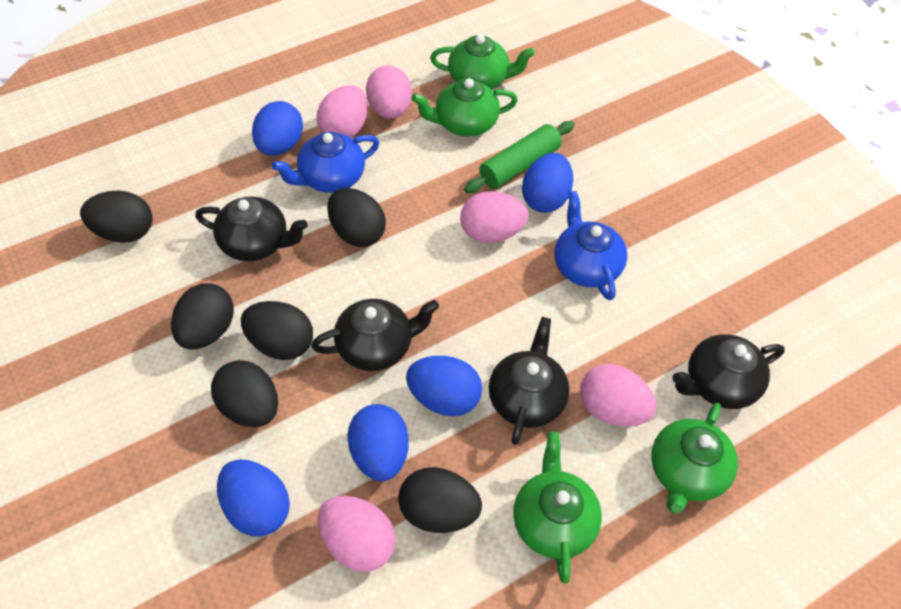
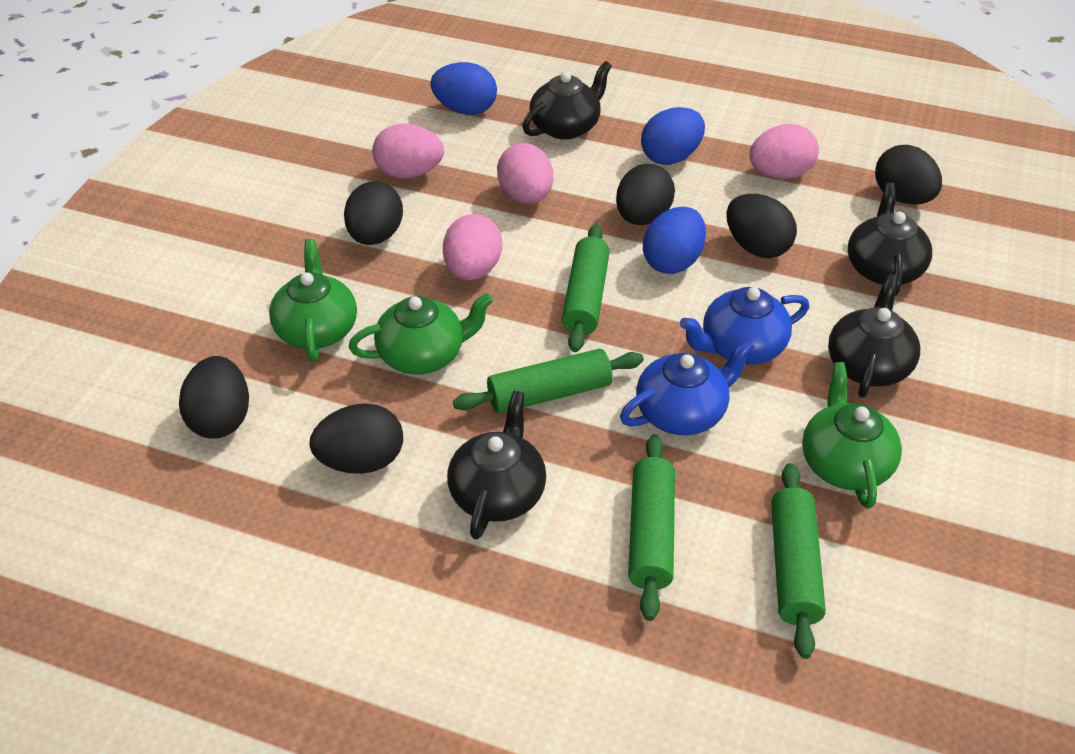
blue egg: [217,460,290,537] [252,101,303,156] [347,404,409,481] [406,356,482,417] [522,153,573,213] = 5 -> [430,62,497,115] [641,107,705,165] [643,207,706,274] = 3
green rolling pin: [464,121,575,193] = 1 -> [453,349,644,414] [561,224,610,352] [628,434,675,621] [771,463,826,659] = 4
green teapot: [411,78,518,137] [430,34,535,89] [513,431,602,583] [651,402,738,514] = 4 -> [269,239,357,362] [348,293,493,375] [802,362,902,509] = 3
pink egg: [317,85,368,138] [318,496,396,572] [366,65,412,119] [460,191,529,243] [580,364,657,426] = 5 -> [372,124,444,178] [443,214,502,280] [497,143,553,204] [749,124,819,179] = 4

